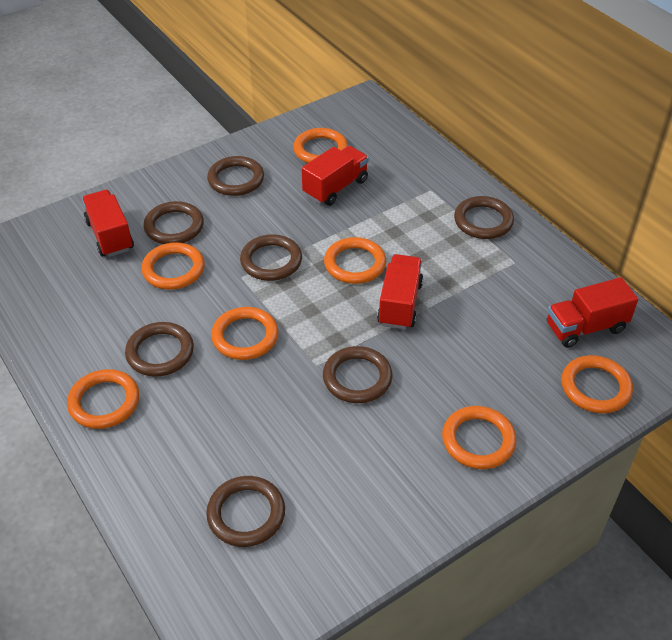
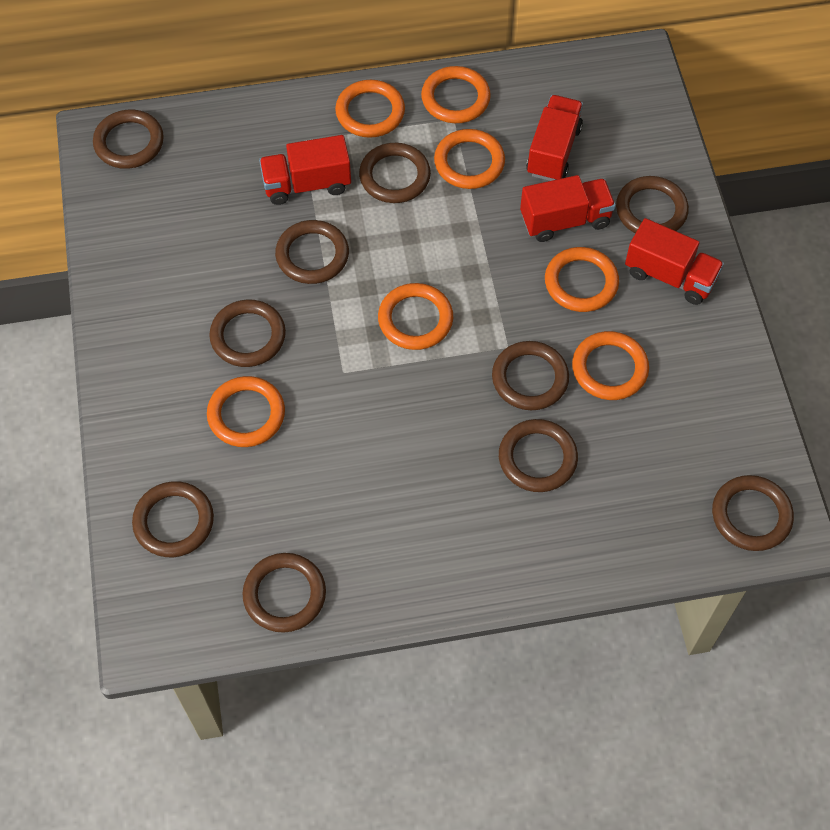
brown ring: [125,322,194,377] [143,201,204,244] [206,476,285,547] [207,156,264,196] [240,234,302,281] [323,346,392,403] [454,196,514,239] = 7 -> [93,110,164,169] [132,481,214,557] [209,300,286,367] [243,553,326,633] [275,220,349,284] [359,143,431,203] [492,341,569,410] [499,419,578,492] [616,176,689,233] [712,475,794,551] = 10

